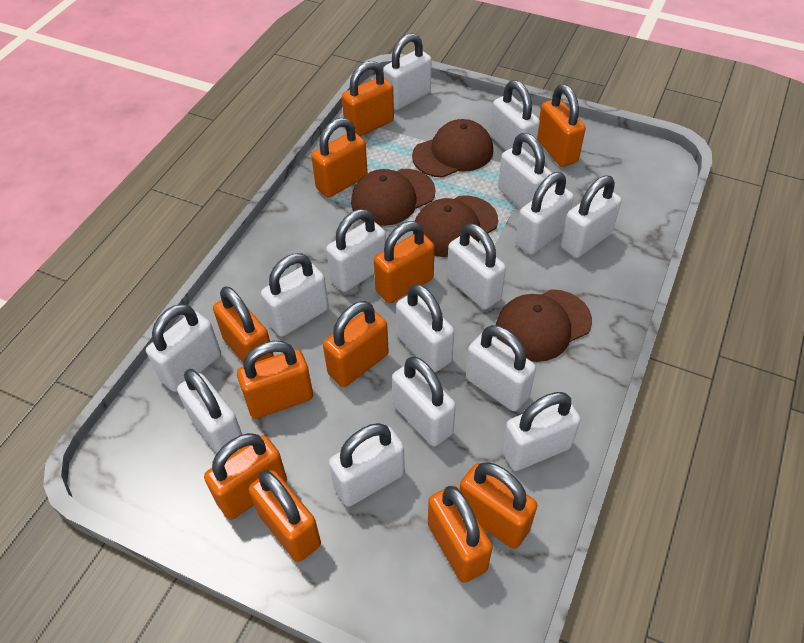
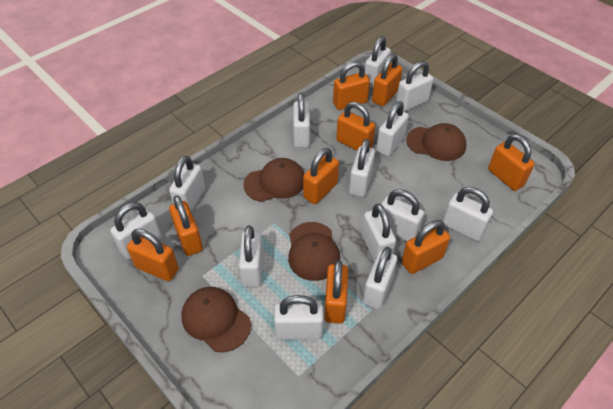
orange padlock: [204,433,287,520] [213,286,274,364] [237,341,313,419] [249,470,321,562] [311,118,368,198] [323,301,389,387] [342,61,394,136] [374,221,435,303] [428,486,493,583] [459,462,538,549] [537,84,586,167] = 11 -> [127,229,179,281] [169,196,203,256] [303,148,339,204] [324,260,348,324] [333,61,370,110] [336,102,375,151] [372,54,403,106] [402,220,450,274] [488,134,535,191] = 9
white padlock: [146,304,221,392] [177,369,242,454] [261,253,329,337] [326,209,386,292] [329,423,405,507] [383,33,431,110] [392,357,456,446] [396,284,454,372] [447,223,506,309] [466,325,536,411] [490,80,540,156] [498,133,552,209] [502,392,580,471] [515,172,574,255] [560,176,621,258] = 15 -> [110,202,162,259] [169,156,205,212] [239,226,263,287] [274,295,324,340] [293,92,310,148] [349,139,375,197] [362,203,396,262] [363,247,397,309] [365,36,391,88] [376,101,409,156] [381,189,424,241] [396,61,433,111] [443,187,493,241] = 13

